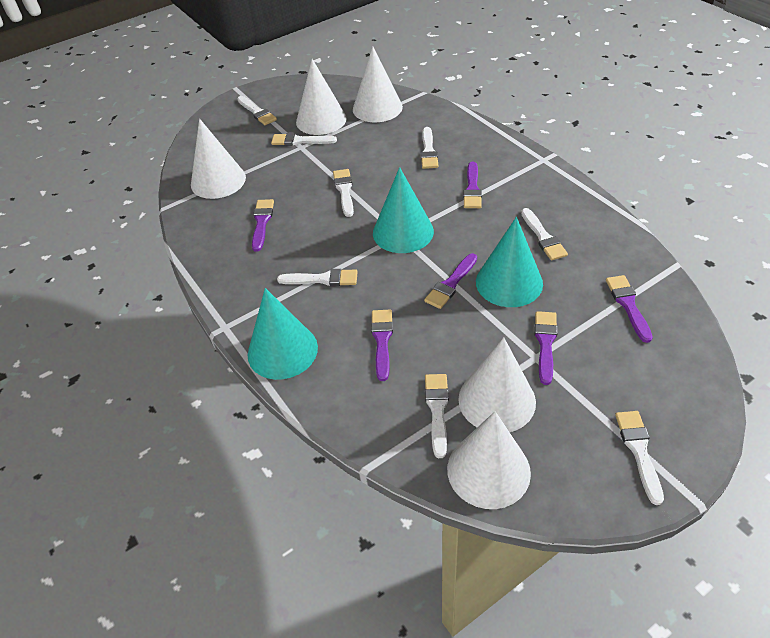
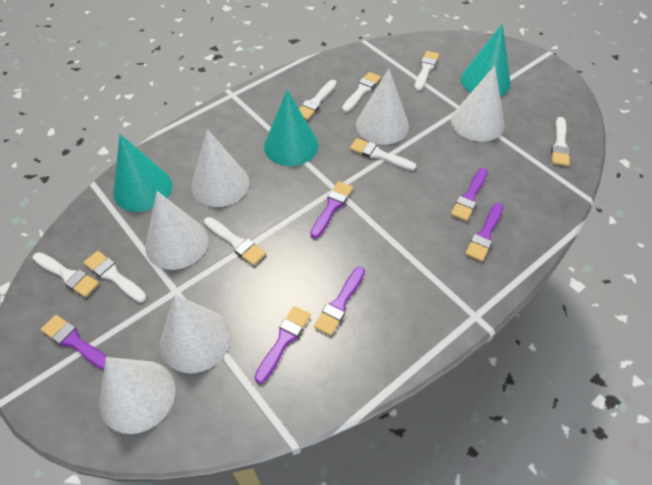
white cone: [191,119,246,199] [296,59,347,135] [353,47,403,122] [447,411,531,509] [458,337,536,432] = 5 -> [99,357,175,434] [146,191,209,270] [160,295,231,373] [191,129,249,207] [356,69,409,144] [451,66,505,142] = 6

